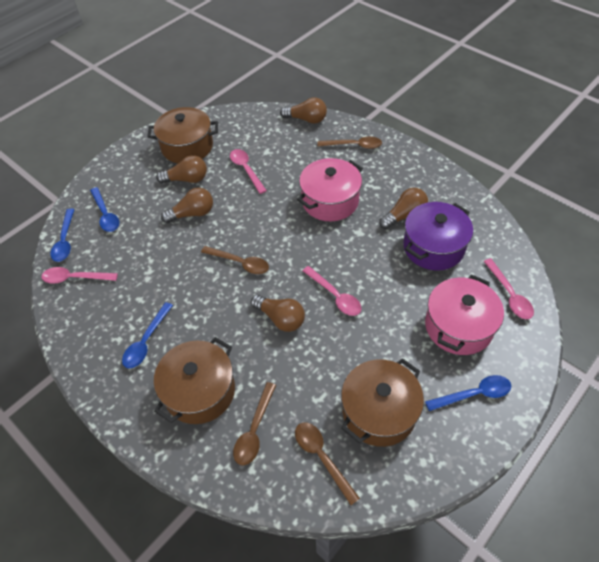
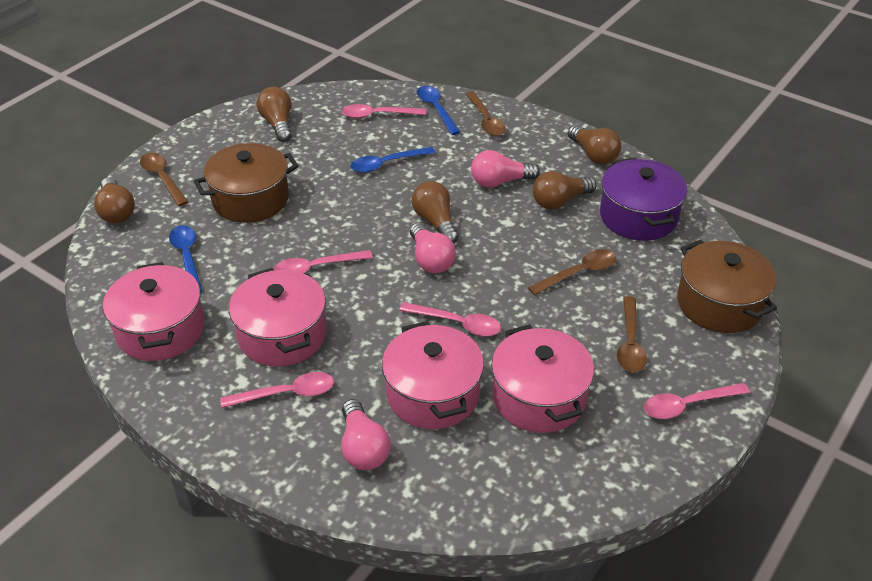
blue spoon: [50,208,75,262] [90,187,119,232] [122,302,173,369] [425,375,511,411] = 4 -> [169,225,202,292] [350,147,435,173] [417,86,460,135] = 3
brown pot: [147,107,218,163] [154,337,235,424] [341,358,424,447] = 3 -> [194,143,298,223] [677,239,777,333] = 2
pink light bulb: none = 0 -> [341,399,391,470] [410,223,456,274] [471,150,540,188] = 3
pink pot: [297,158,363,221] [425,275,504,355] = 2 -> [103,262,204,361] [229,268,326,367] [382,321,484,429] [491,324,594,433] = 4
pink spoon: [42,267,118,284] [230,149,267,194] [303,266,362,316] [483,259,534,319] = 4 -> [220,372,334,408] [274,250,373,274] [342,104,426,119] [399,302,501,336] [644,383,750,419] = 5

